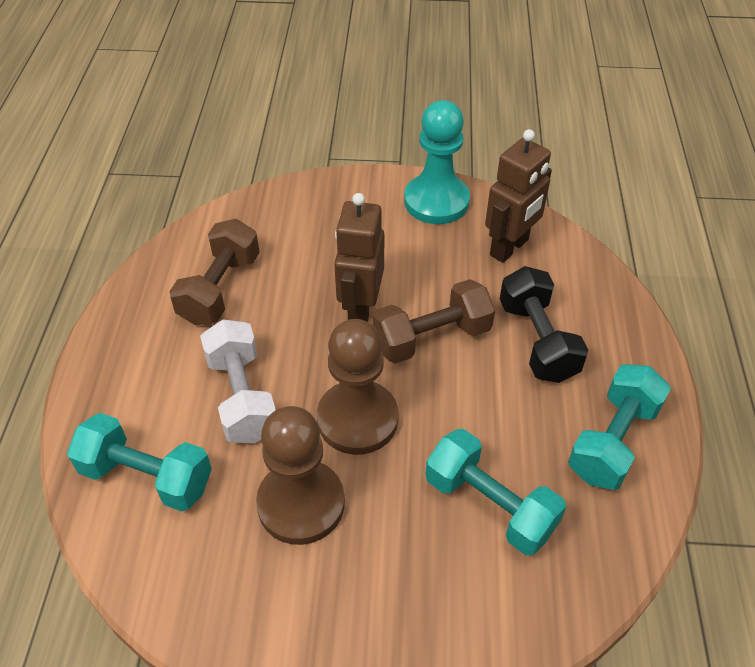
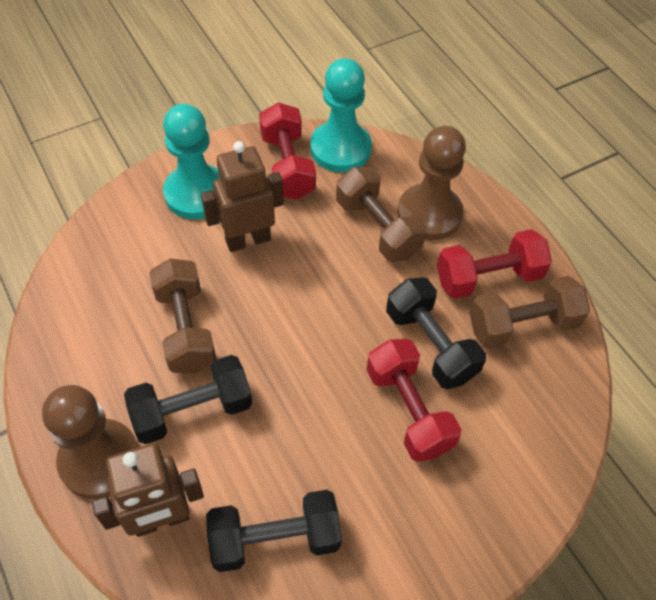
black dumbbell: [500,266,588,383] = 1 -> [124,355,252,444] [206,490,342,572] [386,277,486,389] = 3
brown dumbbell: [169,219,260,326] [372,279,495,364] = 2 -> [149,258,217,374] [336,167,426,262] [470,276,590,348] = 3
red dumbbell: none = 0 -> [259,102,316,200] [366,339,462,462] [437,229,552,299] = 3
turquoise dumbbell: [67,413,212,512] [425,429,566,555] [568,364,671,490] = 3 -> none = 0
turquoise pawn: [404,100,470,224] = 1 -> [163,104,220,219] [310,58,372,172] = 2
white dumbbell: [200,320,276,443] = 1 -> none = 0

